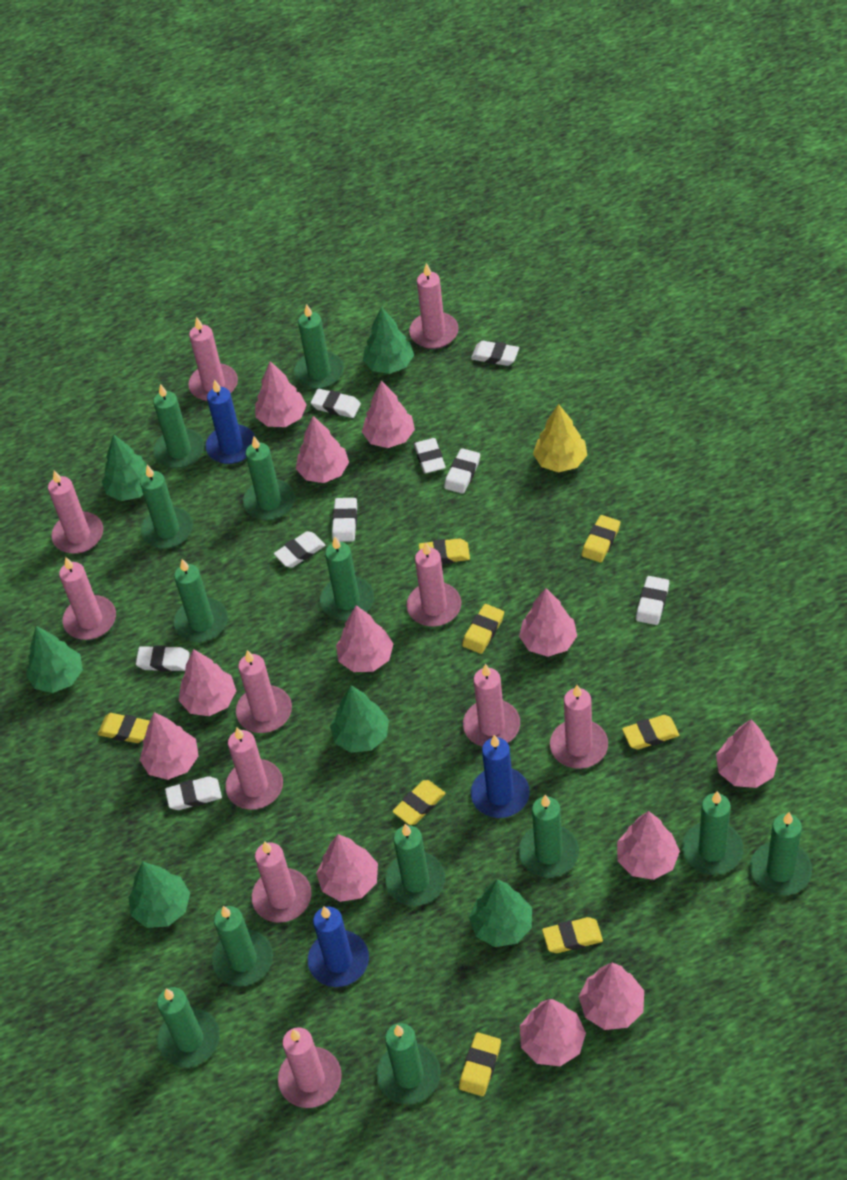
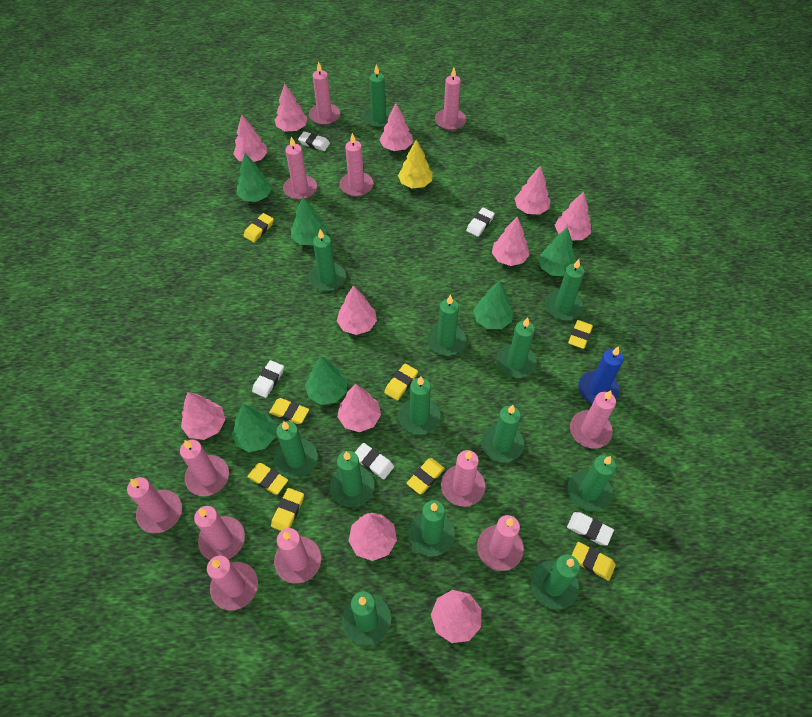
blue candle: [206,379,256,464] [308,907,369,987] [471,735,530,818] = 3 -> [578,346,624,404] = 1
pink candle: [48,471,103,554] [59,557,116,640] [188,317,238,401] [226,728,283,810] [236,650,292,733] [252,841,312,923] [278,1027,342,1108] [407,542,461,626] [409,263,459,349] [463,664,520,747] [550,685,608,769] = 11 -> [127,477,182,533] [180,440,229,496] [194,506,245,560] [207,555,258,611] [274,528,321,584] [283,136,317,200] [309,61,340,125] [340,133,373,197] [435,68,466,131] [441,450,485,507] [477,515,524,571] [570,391,616,449] = 12
pink tree: [140,712,199,780] [179,649,236,716] [255,361,307,427] [296,416,349,483] [316,834,378,902] [336,605,393,672] [362,381,415,448] [519,588,577,657] [520,999,586,1066] [579,963,644,1030] [617,811,680,880] [716,719,778,788] = 12 -> [181,392,226,440] [233,114,268,162] [275,84,307,132] [337,285,377,335] [337,384,381,432] [349,513,397,561] [380,103,413,151] [431,590,481,643] [492,217,530,266] [515,166,551,215] [555,192,591,240] = 11
white eraser: [136,645,190,672] [165,776,222,810] [274,531,325,568] [311,389,361,418] [332,498,357,542] [414,438,446,473] [444,448,480,494] [471,341,519,366] [636,576,669,625] = 9 -> [252,360,284,398] [298,131,330,151] [355,443,394,479] [466,208,495,237] [567,512,614,546] = 5

